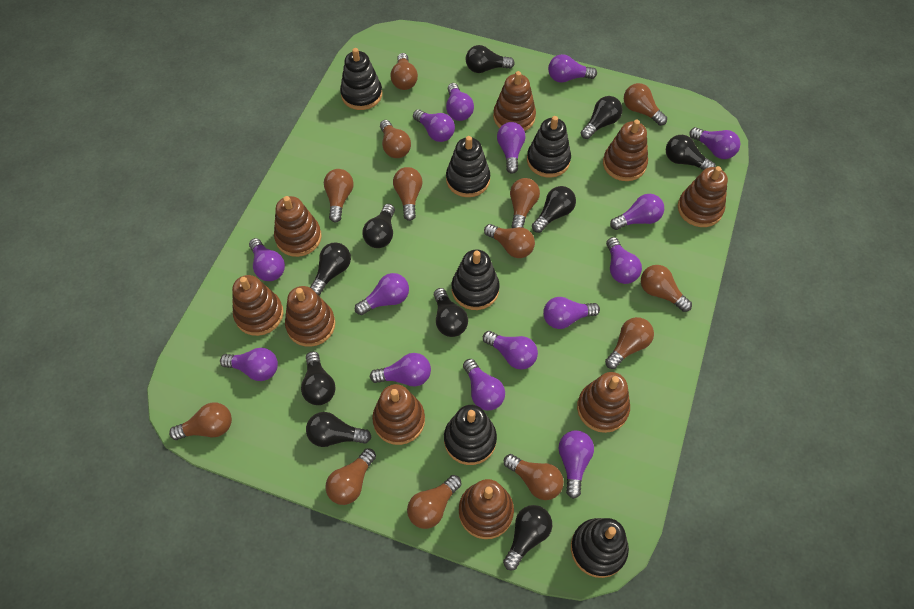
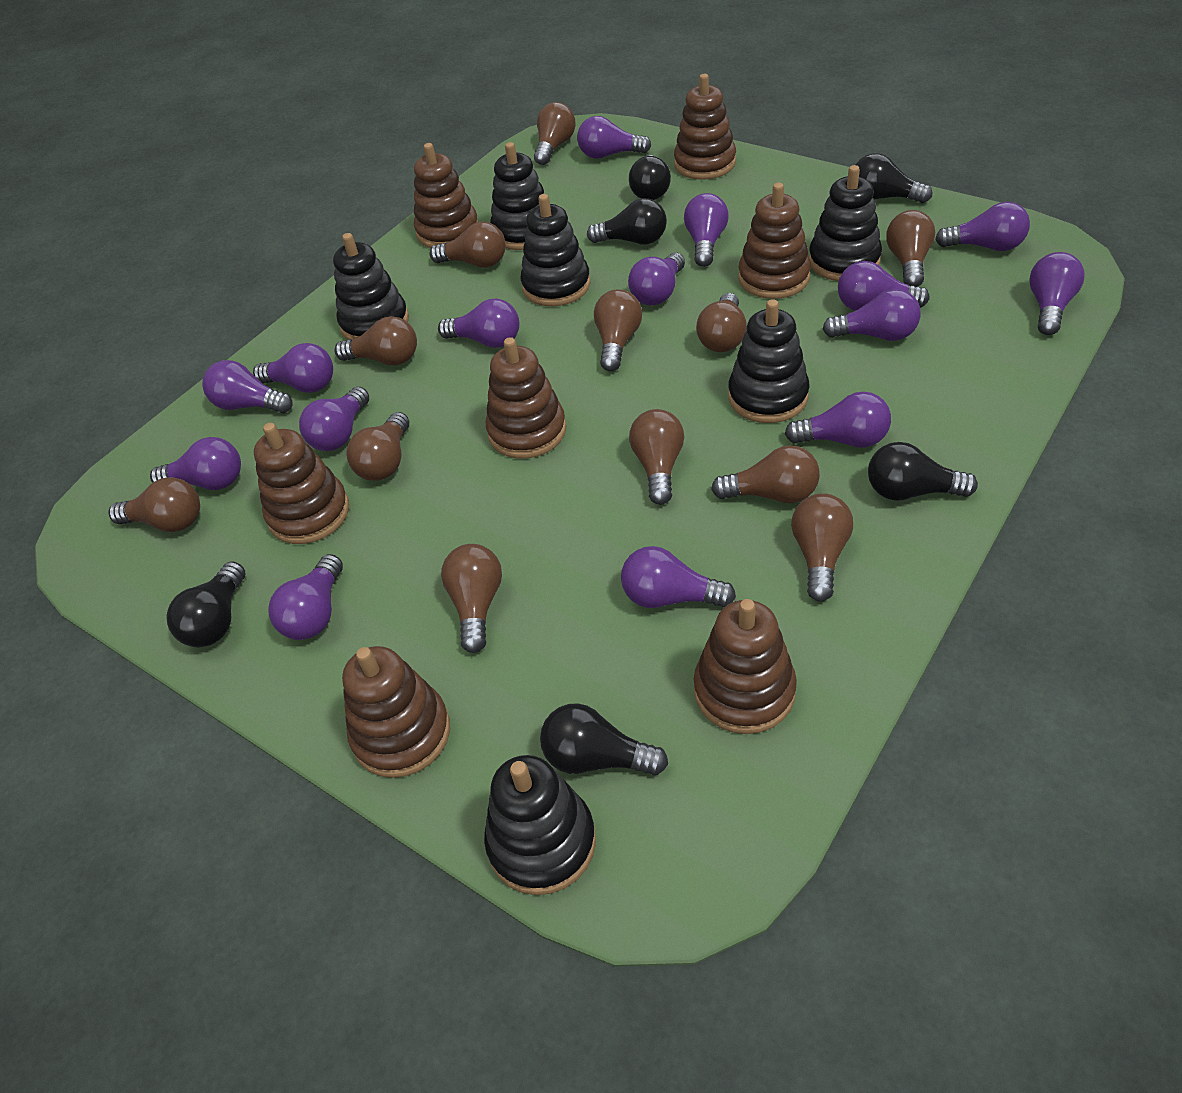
black light bulb: [301,351,336,405] [306,412,372,447] [310,242,351,295] [362,204,395,248] [434,288,468,337] [466,45,515,73] [503,505,552,570] [532,186,576,233] [581,96,623,139] [666,135,716,170] = 10 -> [167,561,245,647] [540,703,668,775] [587,198,667,244] [629,155,671,200] [856,153,932,203] [868,442,978,501] = 6
brown light bulb: [169,403,232,440] [324,169,354,222] [325,448,376,505] [380,120,411,158] [390,53,418,90] [393,167,423,221] [407,475,462,529] [484,224,535,258] [504,454,564,500] [510,178,540,228] [605,317,654,369] [624,83,667,126] [641,265,692,312] = 13 -> [109,477,200,532] [334,316,417,366] [346,412,409,481] [430,222,506,268] [441,544,502,653] [534,102,575,165] [594,289,642,371] [629,409,684,505] [696,293,747,352] [711,445,820,503] [791,493,853,601] [886,210,935,287] = 12
brown stacking toy: [232,275,284,336] [274,196,322,257] [285,286,335,347] [372,384,425,445] [459,479,514,539] [493,71,536,131] [577,372,630,433] [603,120,648,181] [678,166,728,227] = 9 -> [254,423,349,544] [342,646,450,778] [414,143,478,248] [486,337,566,459] [674,74,736,180] [694,599,797,734] [738,183,811,299] = 7

